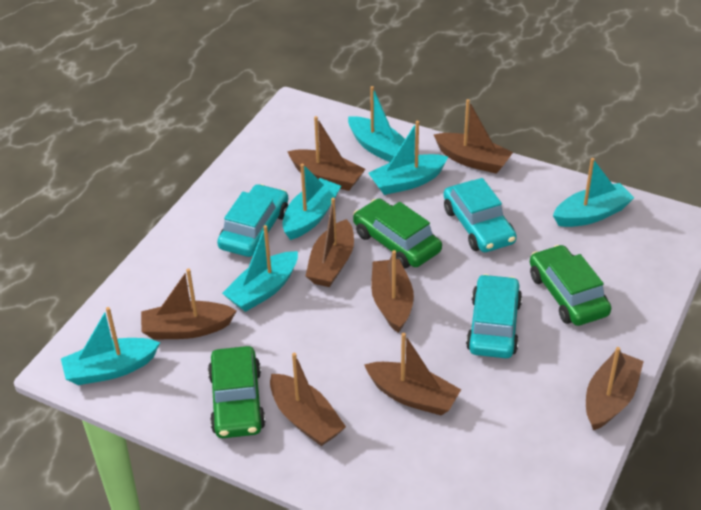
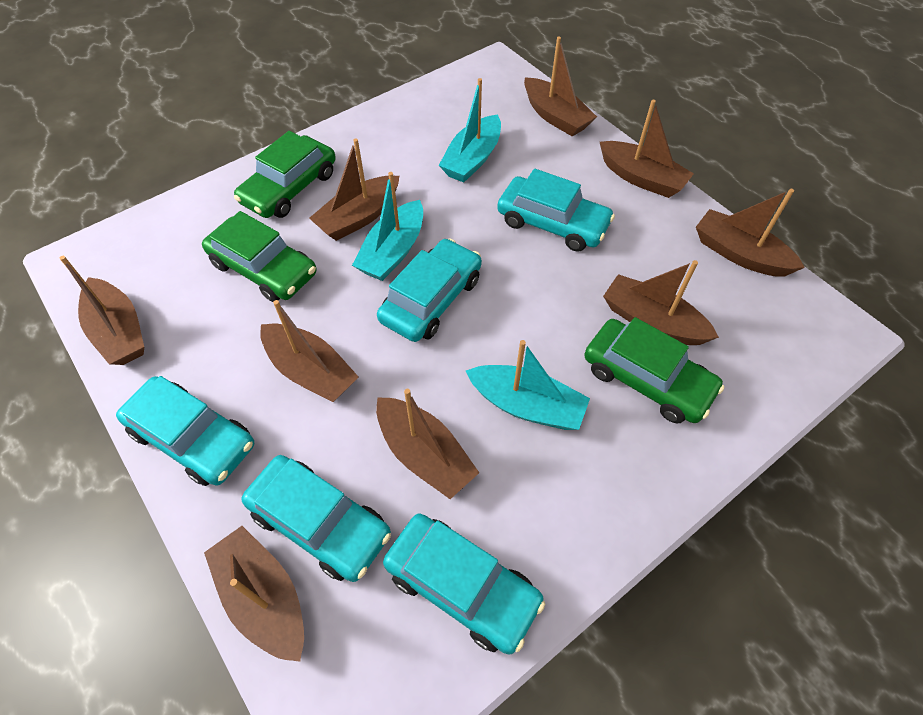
brown boat: [141,269,237,340] [270,353,346,446] [287,116,365,191] [306,198,354,287] [364,333,461,416] [371,250,414,333] [434,99,513,174] [586,347,644,430] = 8 -> [59,256,144,365] [204,526,304,662] [260,300,359,402] [309,139,399,241] [376,389,479,499] [524,37,597,136] [600,100,694,198] [603,260,719,345] [696,189,805,277] = 9
turquoise boat: [61,307,160,385] [222,225,298,312] [282,164,341,240] [348,86,405,162] [368,121,448,195] [553,158,634,227] = 6 -> [352,172,423,281] [439,78,501,183] [466,340,590,430] = 3
turquoise car: [217,184,288,257] [443,178,517,252] [466,274,522,358] = 3 -> [116,376,254,486] [241,455,391,582] [377,239,482,342] [383,514,545,655] [497,169,615,252] = 5

